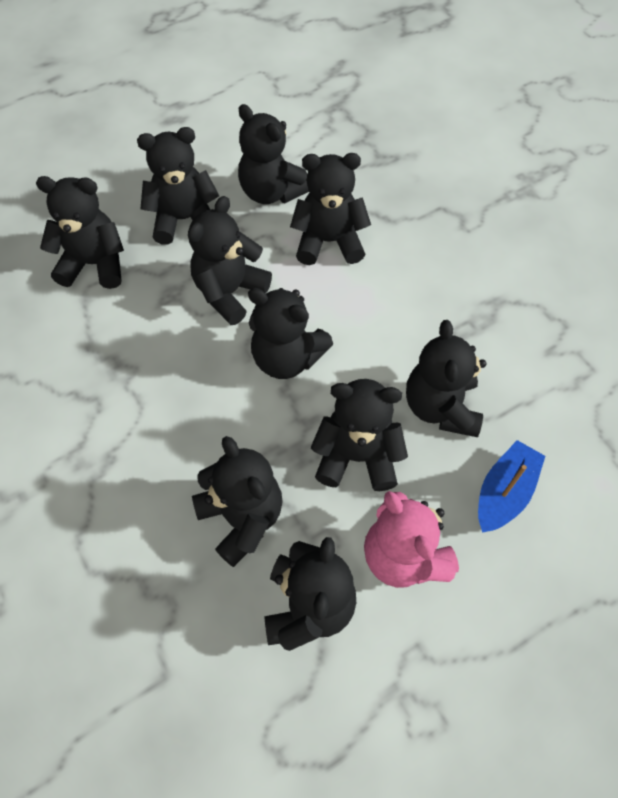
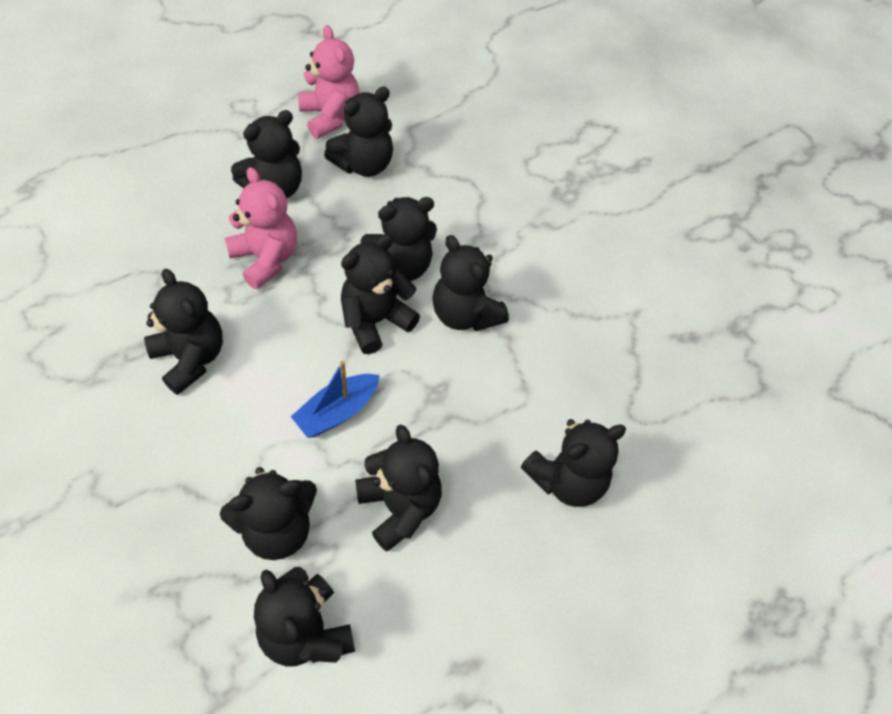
pink teddy bear: [364,491,459,588] = 1 -> [225,167,297,289] [298,25,360,139] = 2

